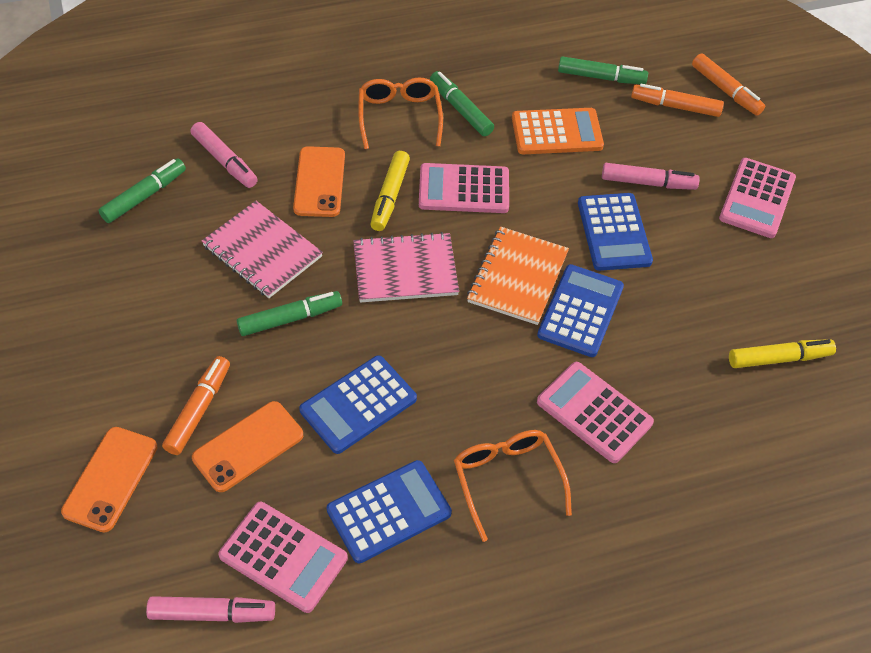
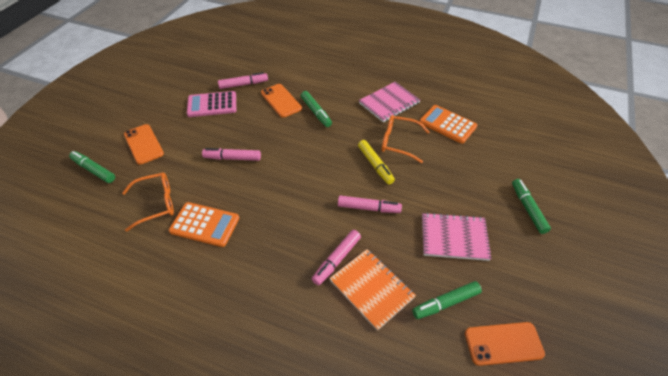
blue calculator: [299,355,417,454] [327,460,452,563] [537,264,624,357] [578,193,653,271] = 4 -> none = 0
orange calculator: [512,108,604,154] = 1 -> [169,202,239,247] [419,105,477,143] = 2
orange marker: [162,356,230,455] [631,84,724,117] [692,53,765,116] = 3 -> none = 0
pink calculator: [218,502,348,613] [419,163,509,213] [537,362,654,463] [719,158,796,238] = 4 -> [187,91,236,117] = 1
pink marker: [146,596,275,623] [191,122,258,188] [602,163,700,190] = 3 -> [202,148,261,161] [218,72,268,89] [312,230,361,285] [338,196,402,213] = 4
yellow marker: [370,151,410,231] [729,339,836,368] = 2 -> [358,140,395,185] = 1

